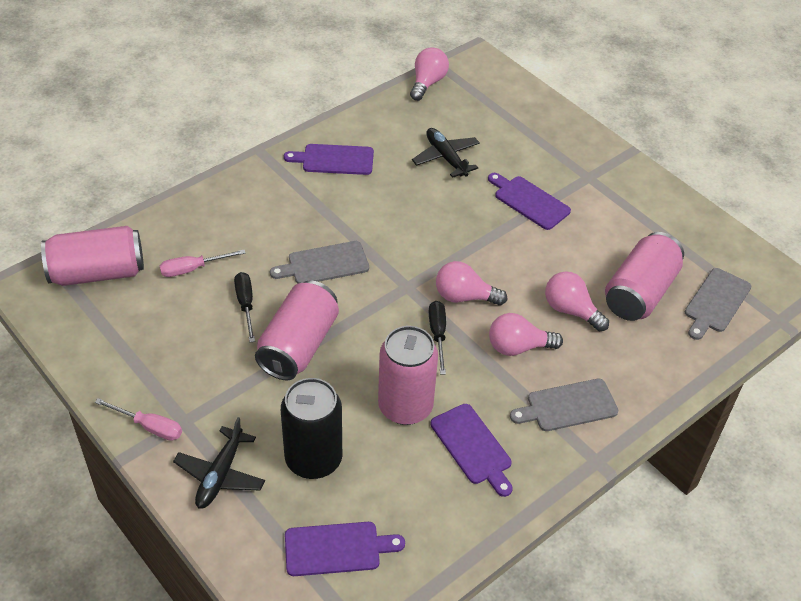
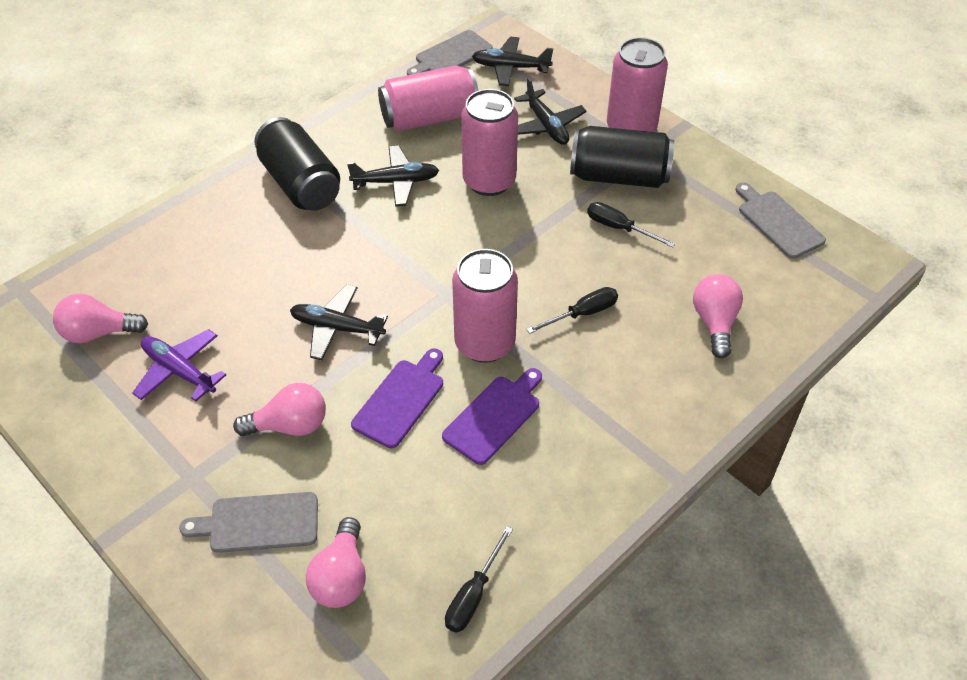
black can: [281,378,342,479] = 1 -> [255,117,340,211] [570,126,674,188] = 2
black plane: [173,417,265,509] [412,128,480,178] = 2 -> [290,284,388,360] [347,146,439,207] [472,37,553,86] [514,77,587,145] = 4
black screwdriver: [234,272,255,342] [429,301,446,374] = 2 -> [445,526,513,633] [526,287,618,334] [587,202,675,248] = 3
pink screwdriver: [95,398,182,441] [159,250,245,277] = 2 -> none = 0
purple cutting board: [284,144,374,175] [285,522,405,576] [430,404,513,497] [488,173,571,230] = 4 -> [351,348,443,448] [442,368,542,465] = 2
purple plane: none = 0 -> [132,329,226,401] = 1

